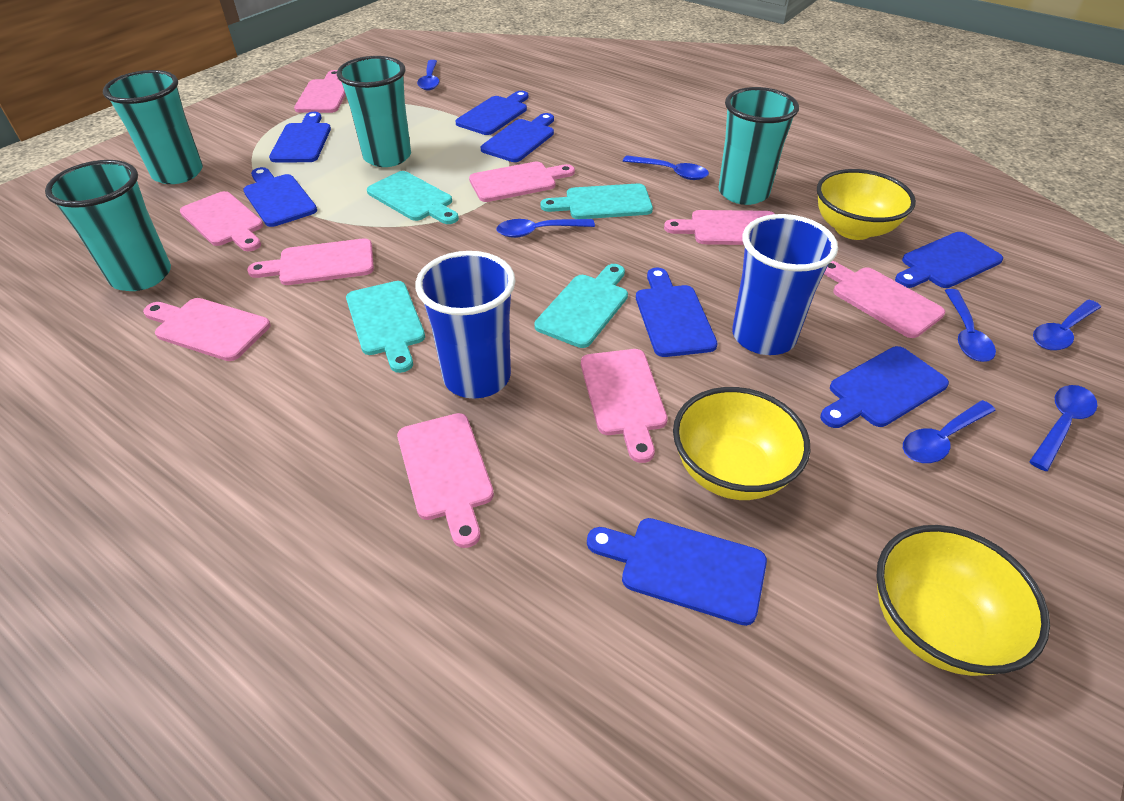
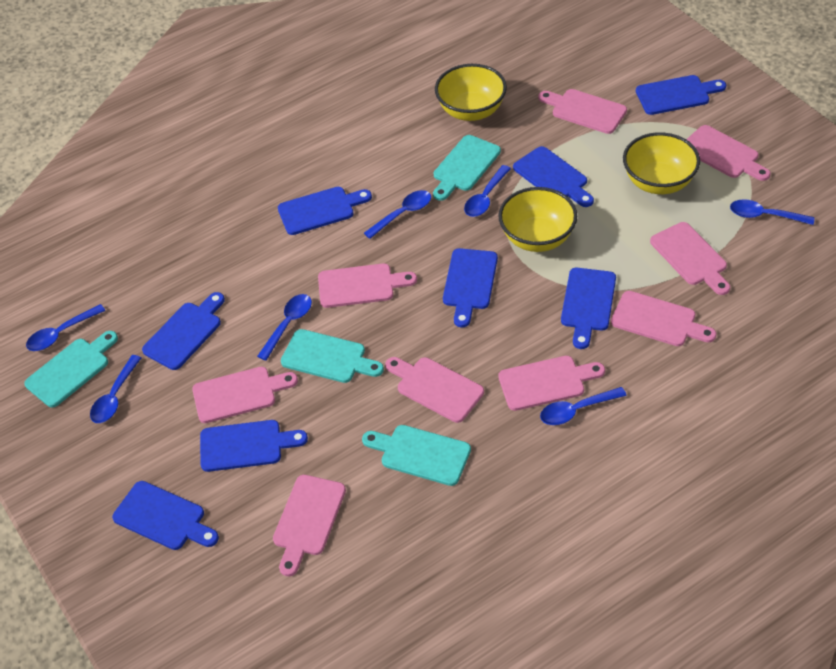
blue cup: [416,251,515,399] [732,214,838,355] = 2 -> none = 0
turquoise cup: [45,160,171,291] [103,70,203,184] [337,56,411,167] [718,87,799,205] = 4 -> none = 0

